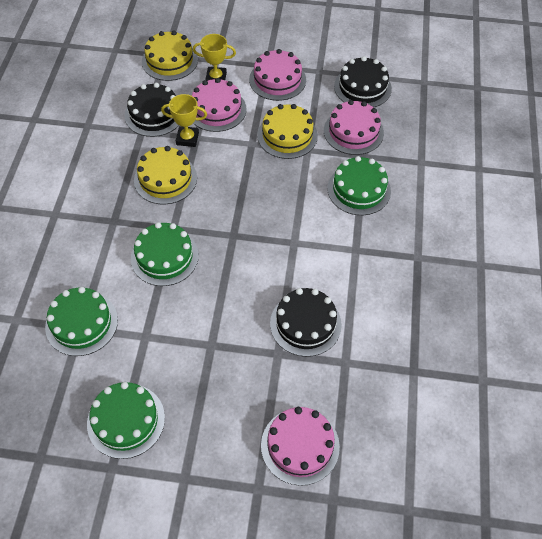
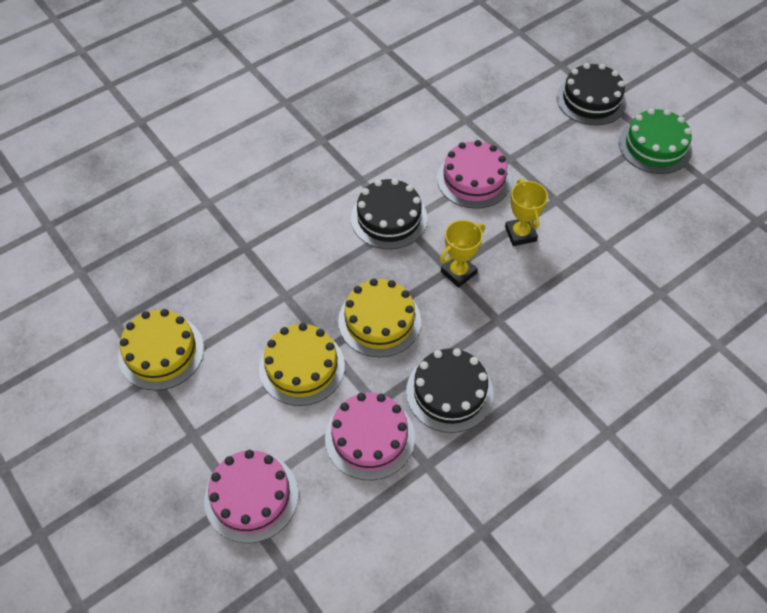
green cake: [45,287,118,356] [87,382,165,459] [131,222,199,286] [327,156,391,215] = 4 -> [619,108,692,174] = 1
pink cake: [192,78,246,132] [249,49,306,101] [261,407,340,486] [324,100,384,155] = 4 -> [204,450,298,543] [325,393,415,480] [437,140,511,209] = 3

